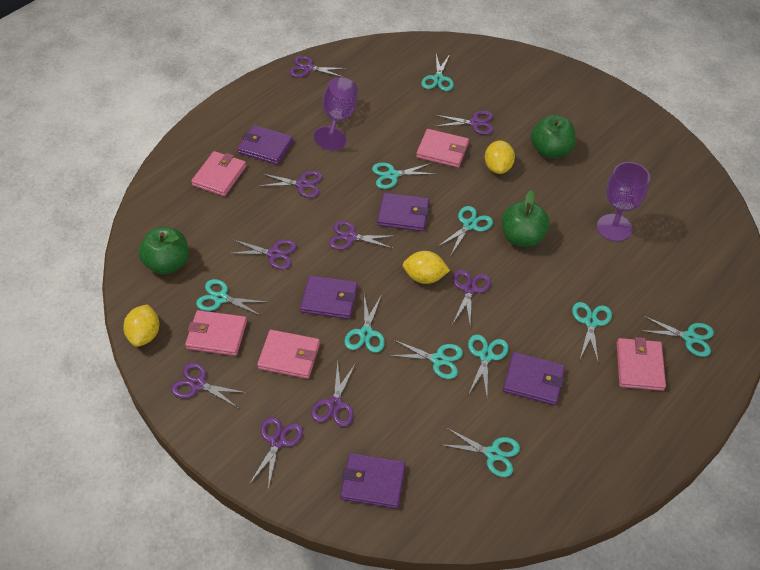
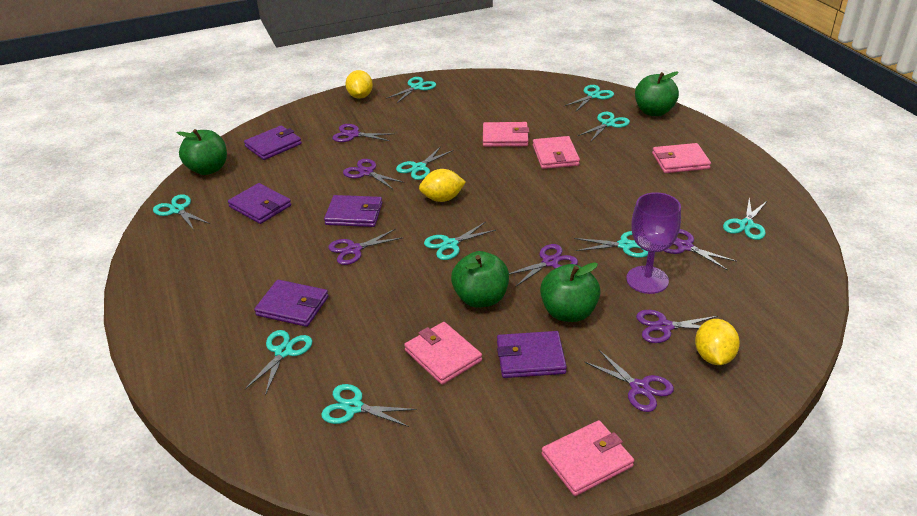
green apple: [138,227,189,275] [501,190,550,247] [531,115,576,159] = 3 -> [177,129,227,175] [451,251,509,308] [540,262,601,322] [635,71,679,116] = 4
purple goblet: [314,77,358,151] [597,162,650,241] = 2 -> [626,192,681,294] = 1
purple scissors: [171,362,247,408] [228,239,297,270] [249,417,303,490] [260,171,323,198] [289,56,348,77] [311,362,356,427] [329,221,394,250] [434,111,494,135] [452,270,491,327] = 9 -> [328,229,402,265] [332,124,392,142] [343,159,405,189] [509,244,578,287] [584,350,674,412] [636,310,718,343] [664,229,737,270] = 7

